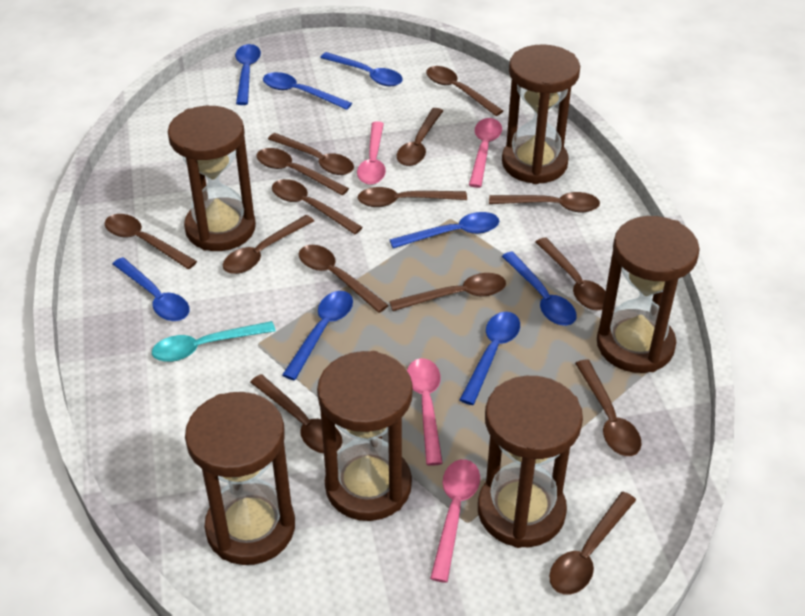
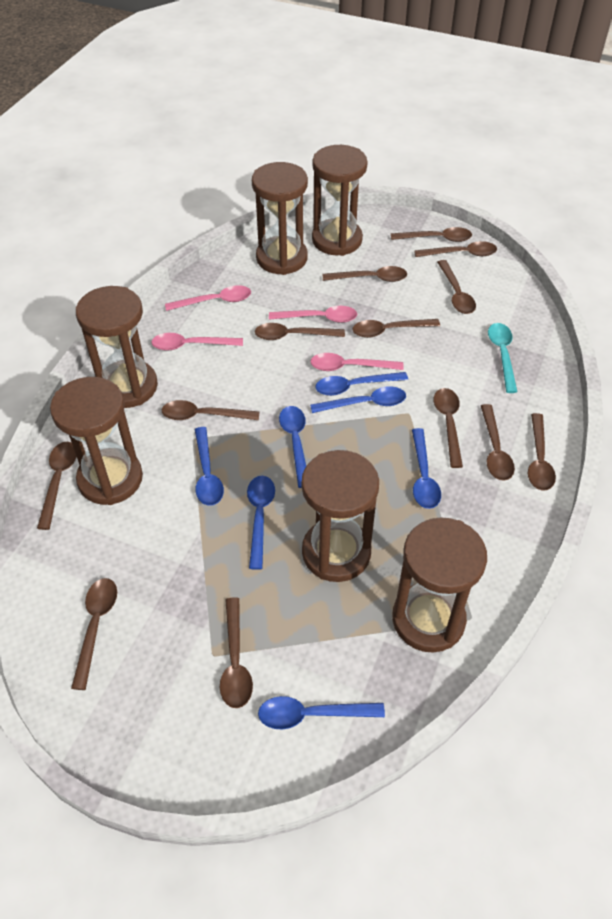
blue spoon: [113,257,189,321] [235,44,261,105] [263,72,352,110] [282,291,353,380] [320,52,403,86] [389,212,499,248] [460,312,520,405] [502,251,577,326] = 8 -> [195,427,224,506] [247,476,275,570] [258,696,385,729] [279,406,306,488] [310,386,406,413] [315,372,408,396] [412,428,441,509] = 7
brown spoon: [104,214,197,269] [223,215,314,274] [250,374,342,453] [257,148,349,196] [268,133,354,175] [272,179,363,234] [299,245,389,313] [358,187,467,207] [389,273,506,311] [397,108,443,166] [426,66,503,116] [489,192,600,212] [536,237,606,310] [549,492,636,595] [575,360,641,456] = 15 -> [37,442,77,530] [71,578,117,690] [162,400,260,420] [220,597,253,708] [255,323,345,340] [323,266,407,282] [352,319,440,338] [391,227,472,242] [414,241,497,257] [434,388,463,468] [437,260,476,314] [481,404,515,481] [528,413,556,491] = 13

